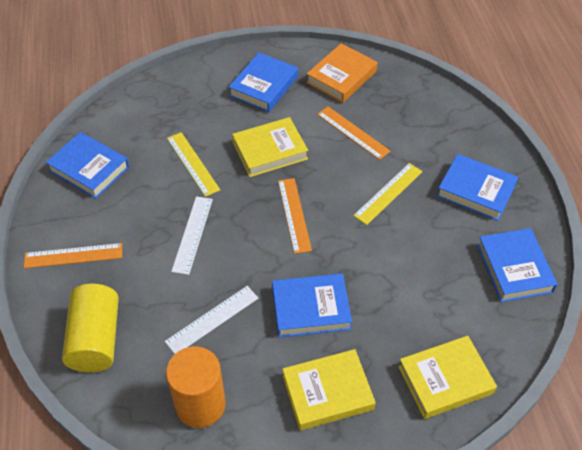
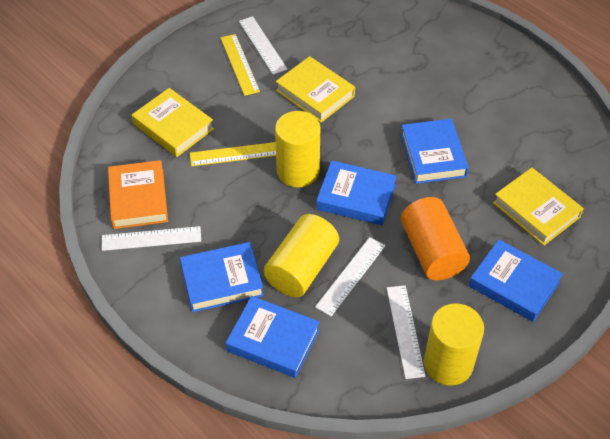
orange ruler: [24,243,122,268] [278,178,312,254] [317,106,390,160] = 3 -> none = 0
white ruler: [165,286,259,354] [171,196,213,275] = 2 -> [102,226,201,251] [239,16,288,75] [315,237,385,316] [387,285,426,379] = 4
yellow cylinder: [62,284,119,372] = 1 -> [264,214,339,297] [275,111,320,187] [424,304,484,385] = 3

